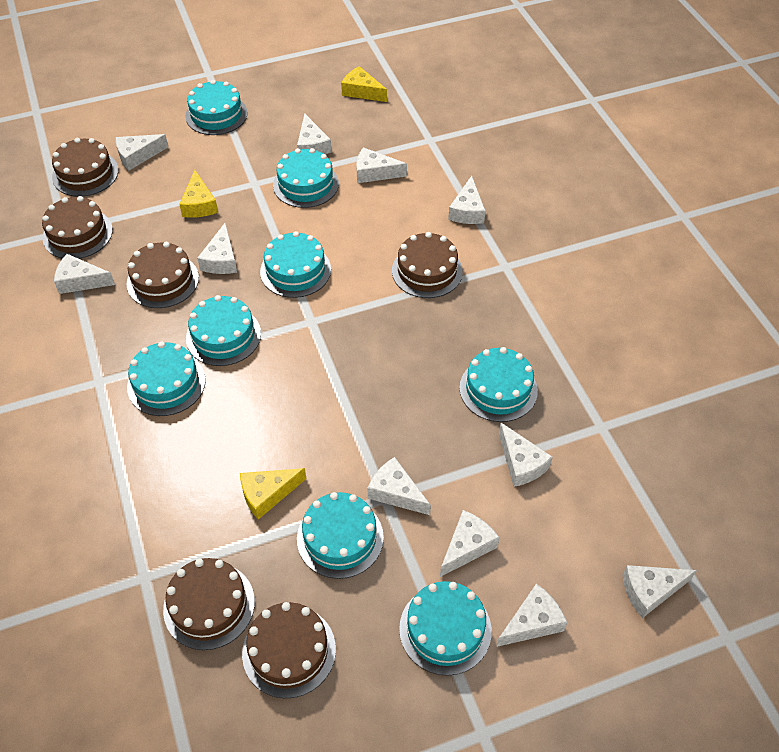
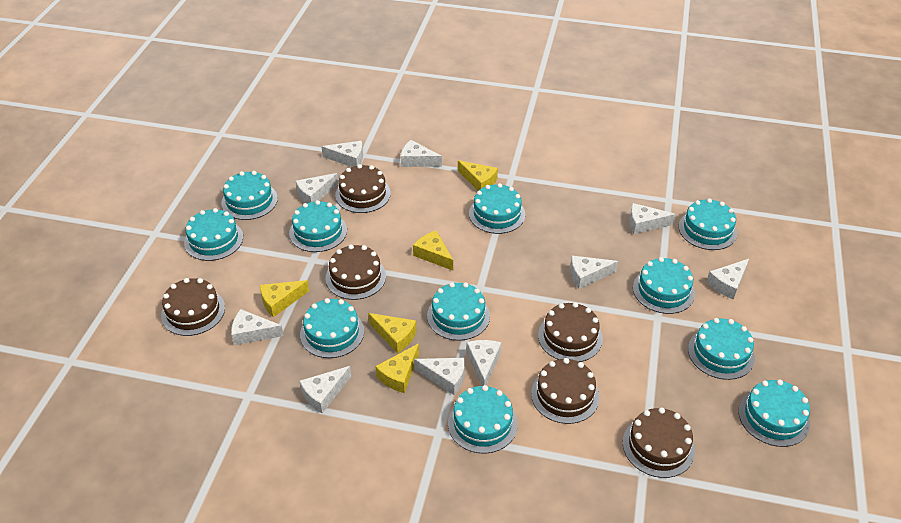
turquoise cake: [127,342,206,416] [186,80,247,135] [186,295,261,366] [260,231,331,298] [273,148,339,208] [297,492,384,579] [399,581,492,676] [459,347,538,422] = 8 -> [184,208,243,261] [221,171,278,220] [289,200,347,252] [300,298,364,358] [427,282,490,341] [448,385,518,454] [469,183,525,234] [633,257,695,314] [679,198,737,250] [688,318,755,380] [738,379,810,447] = 11
white cheese: [54,254,115,294] [116,134,168,170] [197,223,237,274] [297,113,331,154] [356,147,407,183] [367,457,431,515] [440,510,500,577] [448,176,486,224] [496,584,567,647] [499,423,553,487] [622,565,697,618] = 11 -> [231,309,284,345] [296,173,339,203] [300,366,351,413] [321,141,363,167] [401,140,442,167] [414,358,465,395] [466,340,502,386] [570,256,618,289] [629,203,676,234] [707,259,749,300] = 10
yellow cheese: [179,170,218,218] [240,468,306,520] [341,66,387,102] = 3 -> [260,280,309,317] [368,313,417,353] [375,343,419,393] [413,230,453,271] [458,160,498,191] = 5

